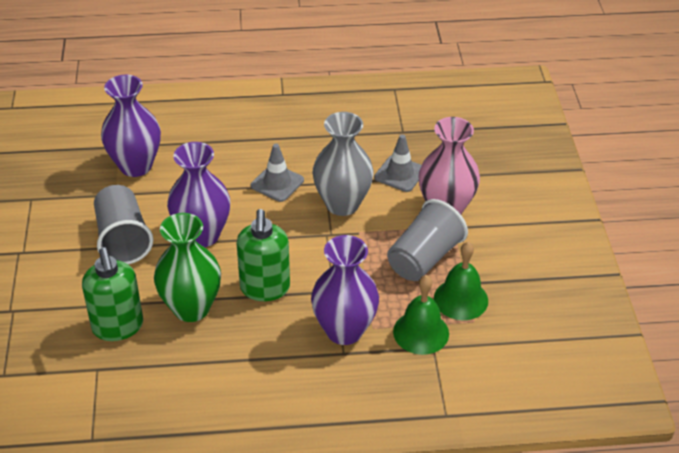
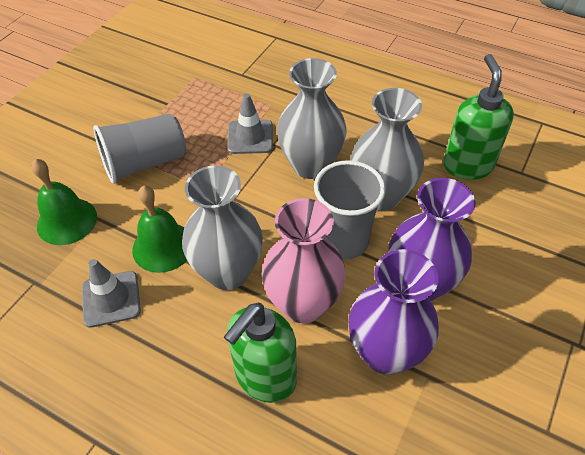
green vase: [154,213,221,322] = 1 -> none = 0
grey vase: [312,112,374,216] = 1 -> [182,165,263,290] [277,58,347,179] [351,88,424,211] = 3
purple vase: [101,75,161,177] [167,142,230,247] [311,235,379,345] = 3 -> [348,249,439,374] [388,178,476,301] = 2

